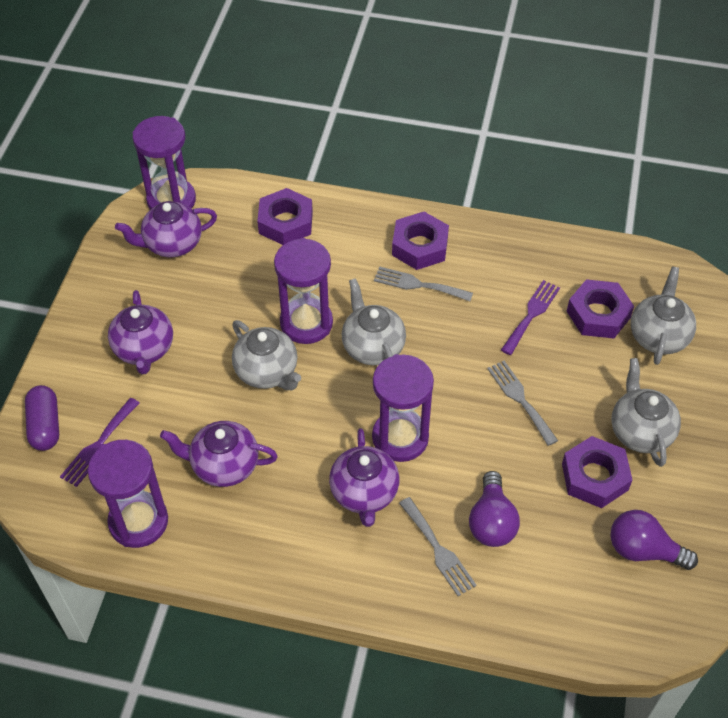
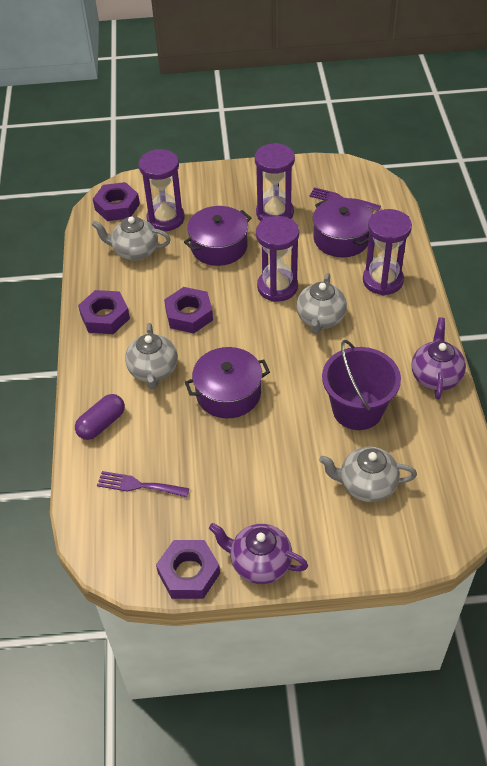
grey fork: [374,266,473,301] [399,497,477,596] [487,361,558,446] = 3 -> none = 0
purple bucket: none = 0 -> [322,340,401,430] = 1
purple light bulb: [469,471,520,547] [610,510,698,570] = 2 -> none = 0
purple pot: none = 0 -> [184,206,251,266] [185,347,270,418] [313,198,373,257] = 3
purple teapot: [108,290,173,375] [115,201,217,257] [160,421,278,487] [329,428,399,527] = 4 -> [209,523,308,584] [411,317,466,400] = 2

